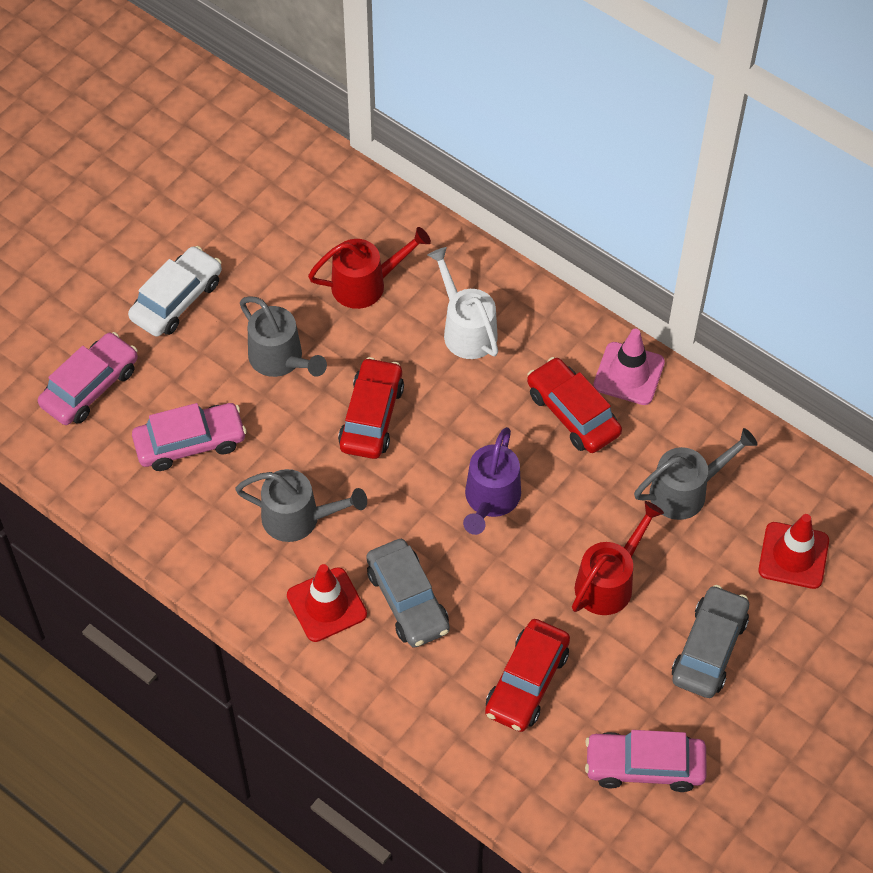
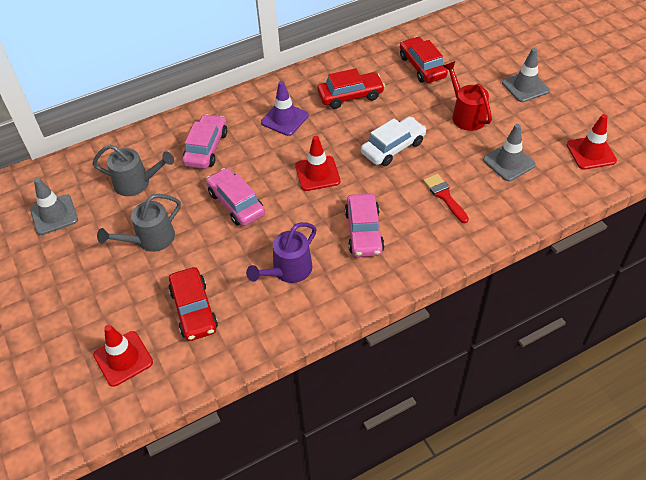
grey car: [366,539,450,648] [672,585,749,698] = 2 -> none = 0
grey traffic cone: none = 0 -> [30,178,78,235] [483,124,536,181] [502,48,550,102] = 3
grey watering can: [235,469,367,542] [240,296,327,377] [634,428,758,520] = 3 -> [93,145,174,196] [97,194,181,252] = 2
pink traffic cone: [593,328,665,405] = 1 -> none = 0
purple traffic cone: none = 0 -> [261,81,308,136] = 1
red brush: none = 0 -> [423,174,469,223] = 1
red traffic cone: [287,564,367,642] [758,514,829,589] = 2 -> [93,325,153,387] [295,136,340,191] [567,114,617,170] = 3
red watering can: [308,227,431,309] [572,501,664,615] = 2 -> [443,61,492,131] = 1
white watering can: [428,247,498,359] = 1 -> none = 0

